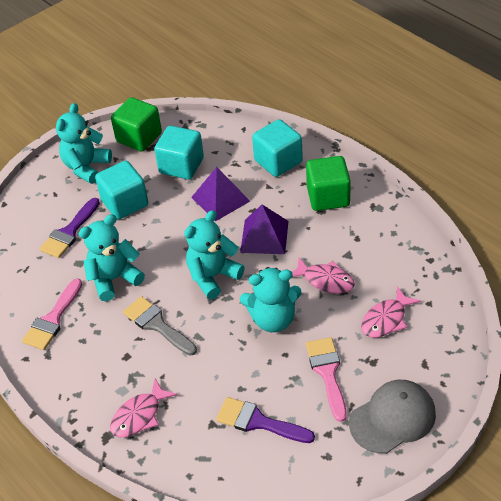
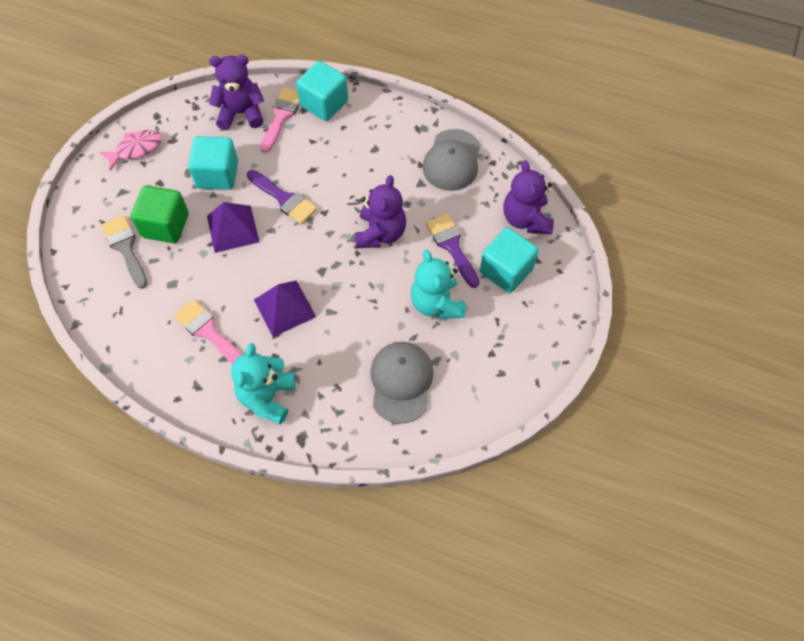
green cube: [111,97,162,152] [306,156,351,211] = 2 -> [131,185,189,243] = 1
grey cap: [349,380,436,454] = 1 -> [370,342,433,424] [423,129,481,191] = 2
pink fish: [110,378,177,437] [292,257,355,294] [361,286,421,338] = 3 -> [99,130,162,171] = 1
purple teddy bear: none = 0 -> [209,55,264,130] [355,175,406,248] [503,160,554,234] = 3
turquoise teddy bear: [56,103,112,184] [78,214,145,301] [184,210,245,299] [240,267,301,332] = 4 -> [231,343,295,425] [411,250,466,319] = 2

